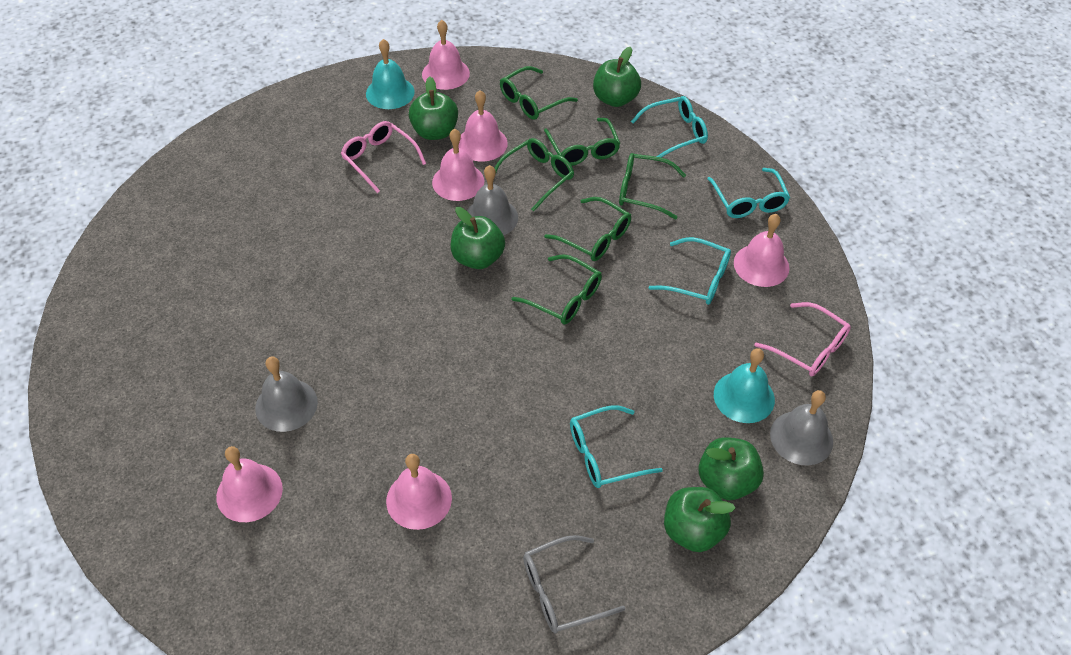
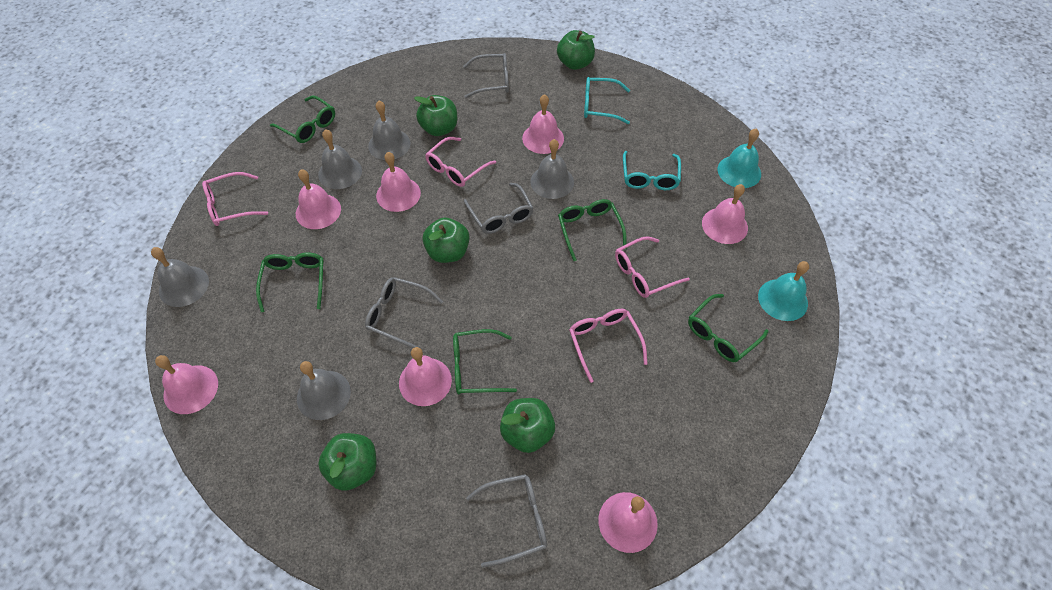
green glasses: [495,138,574,212] [500,66,578,120] [511,254,602,325] [544,118,621,166] [544,197,631,261] [619,153,686,219] = 6 -> [256,252,324,312] [270,95,335,143] [453,329,517,394] [558,199,627,261] [688,294,769,362] = 5
grey bell: [255,356,318,432] [467,165,518,235] [770,390,833,466] = 3 -> [151,247,209,307] [297,361,351,420] [318,129,362,189] [368,101,411,160] [530,139,574,199] = 5
grey glasses: [523,535,625,633] = 1 -> [365,277,443,348] [463,53,509,98] [464,183,533,234] [466,474,547,568] = 4
pink bell: [216,446,283,522] [386,454,452,530] [422,20,470,90] [432,129,484,201] [459,90,508,162] [734,214,790,287] = 6 -> [155,355,218,414] [296,169,341,229] [376,152,421,212] [399,347,452,406] [522,94,564,154] [598,492,658,553] [702,184,748,244] = 7
pink glasses: [341,121,426,193] [755,302,851,376] = 2 -> [202,172,268,226] [425,137,496,187] [569,309,648,383] [615,236,690,298] = 4
turquoise glasses: [570,405,663,488] [631,96,708,157] [649,237,731,305] [707,168,790,218] = 4 -> [584,77,630,124] [623,151,681,190] = 2

